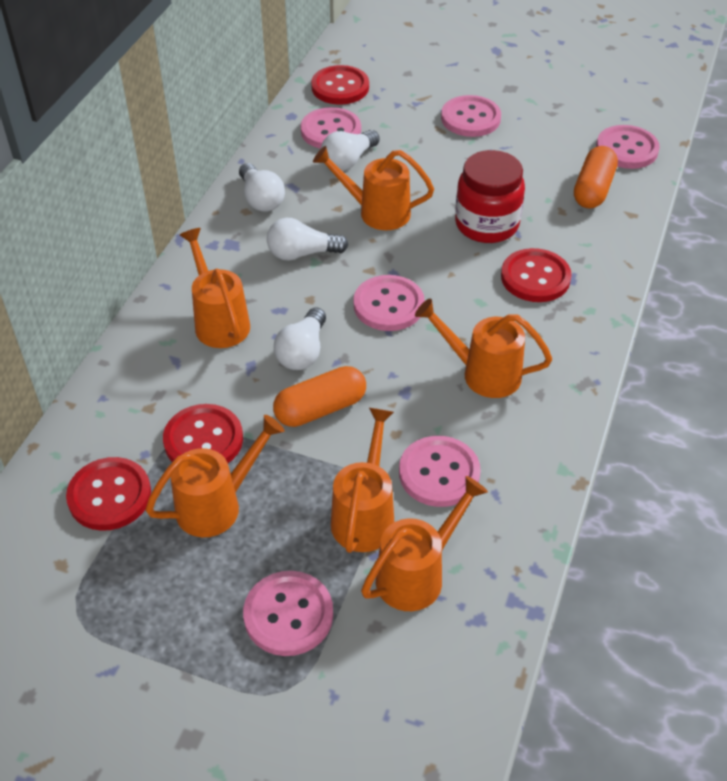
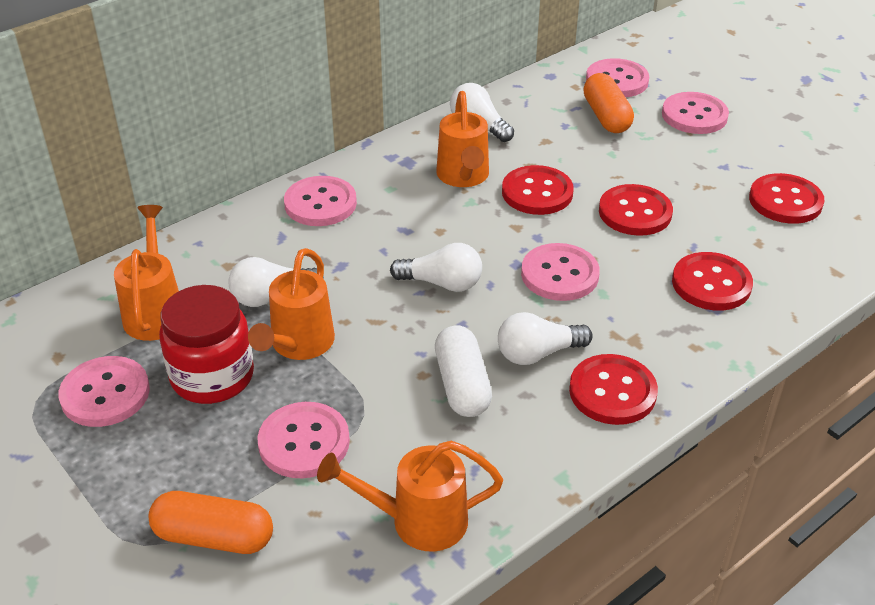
orange watering can: [145,415,285,537] [180,228,250,348] [313,146,434,230] [331,408,394,553] [361,476,488,611] [415,298,552,398] = 6 -> [114,205,179,341] [248,248,335,360] [317,441,503,552] [436,91,489,187] = 4
red button: [66,457,151,531] [163,404,243,463] [311,65,369,105] [501,248,572,302] = 4 -> [502,165,574,215] [569,354,658,425] [599,184,673,236] [672,252,753,311] [749,173,824,224] = 5
white capsule: none = 0 -> [435,326,492,417] = 1

